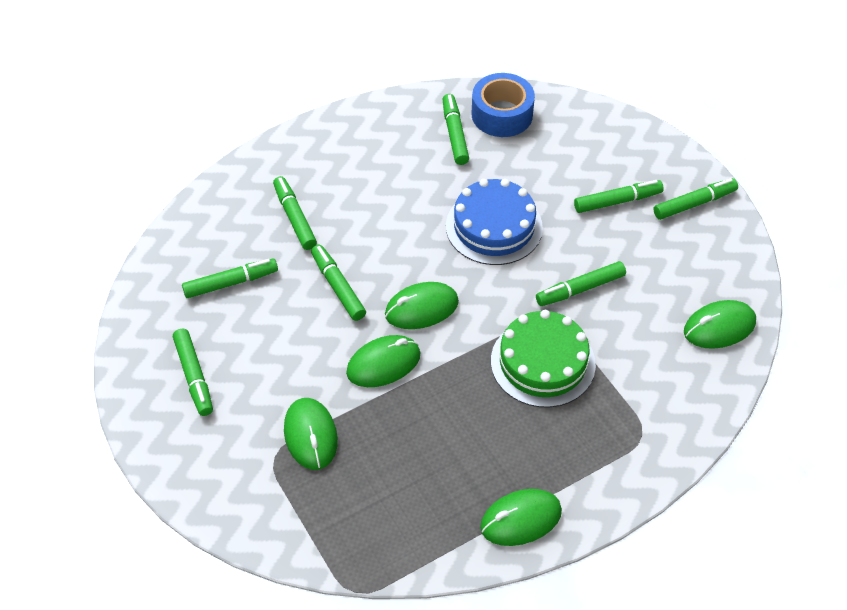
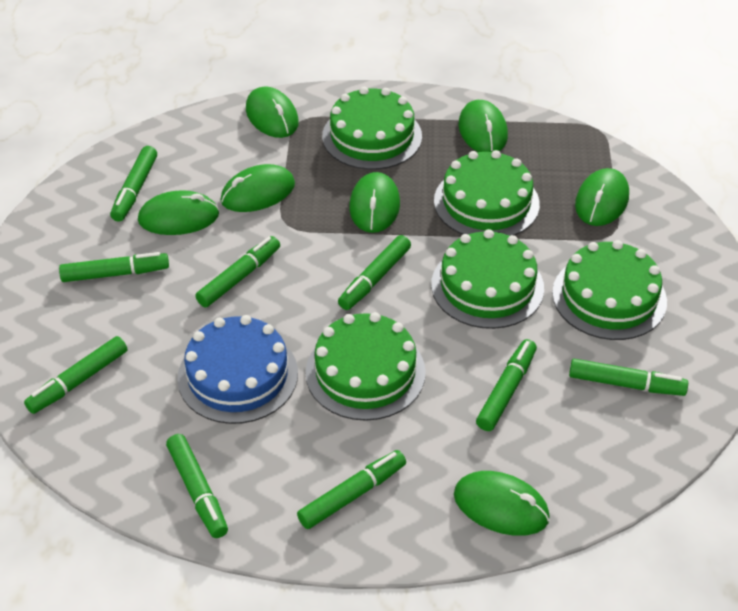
blue tape: [471,73,535,137] = 1 -> none = 0
green cake: [491,310,596,408] = 1 -> [305,312,426,421] [322,87,422,170] [431,229,544,329] [434,150,540,236] [552,240,667,340] = 5
green marker: [173,329,213,416] [182,258,278,298] [273,176,317,250] [311,245,366,321] [443,94,469,165] [536,261,626,306] [574,180,664,213] [654,178,738,220] = 8 -> [24,336,127,414] [59,252,169,282] [110,146,157,222] [166,434,228,538] [195,236,280,307] [297,450,406,529] [338,235,411,310] [476,339,537,431] [569,359,688,396] = 9
green mouse: [284,398,338,470] [346,335,421,387] [385,282,459,329] [480,489,562,546] [684,300,756,349] = 5 -> [138,190,219,235] [220,164,295,212] [246,86,299,138] [349,172,400,233] [454,471,550,536] [458,100,508,152] [575,168,629,226] = 7

